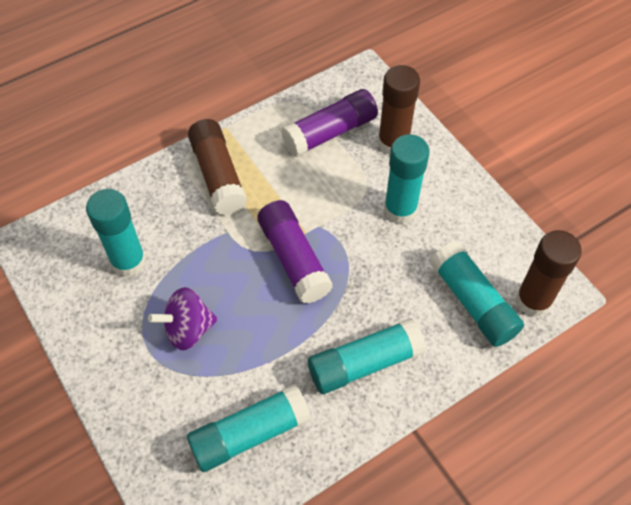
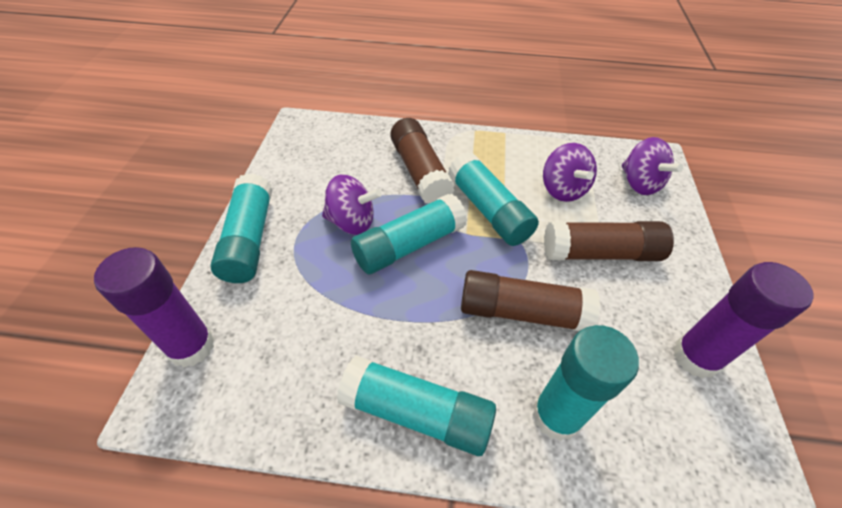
purple spinning top: [148,287,218,350] = 1 -> [322,175,382,235] [543,143,597,202] [622,137,683,195] = 3

